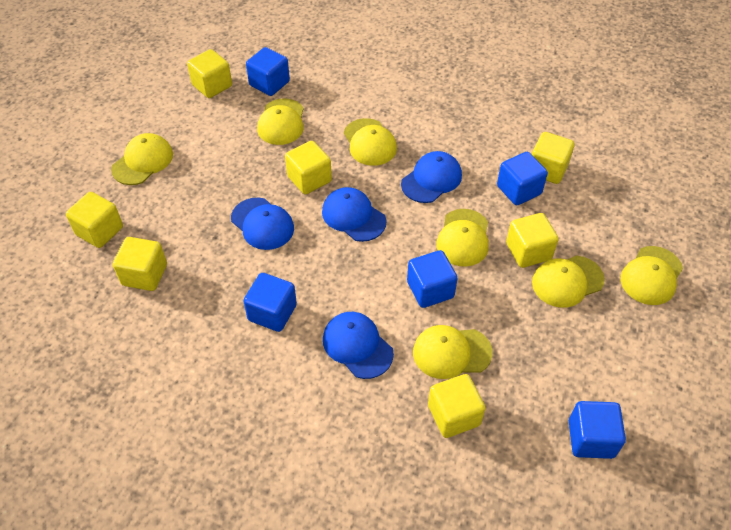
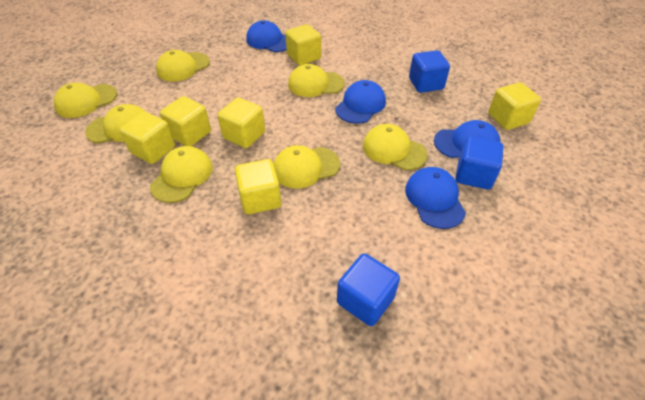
blue cube: [243,273,297,332] [246,47,290,96] [407,250,458,308] [497,152,548,205] [569,401,626,459] = 5 -> [337,253,400,326] [409,50,450,93] [455,136,503,190] = 3
yellow cube: [66,192,123,248] [113,237,167,291] [187,49,232,98] [285,141,332,194] [428,374,486,438] [506,213,559,268] [532,132,574,184] = 7 -> [120,112,175,164] [160,96,211,146] [218,98,265,148] [235,159,281,214] [285,24,321,65] [488,82,541,130] = 6

